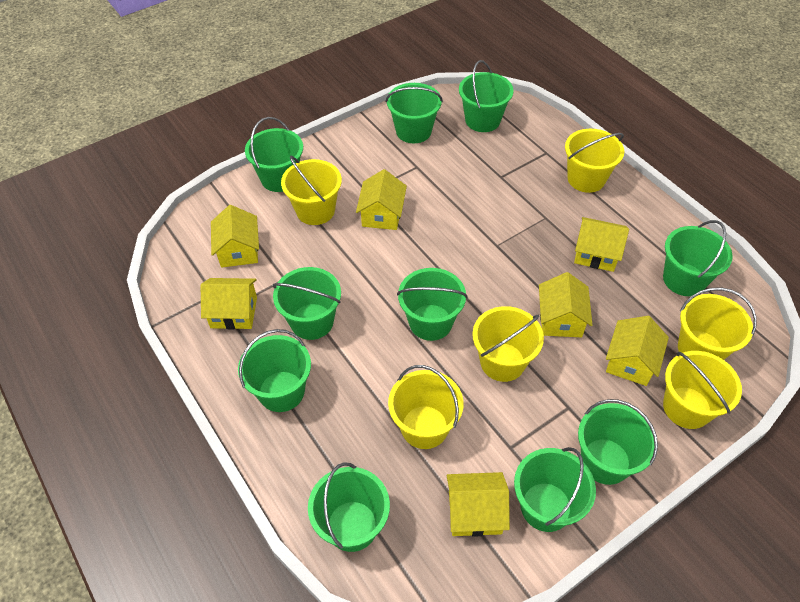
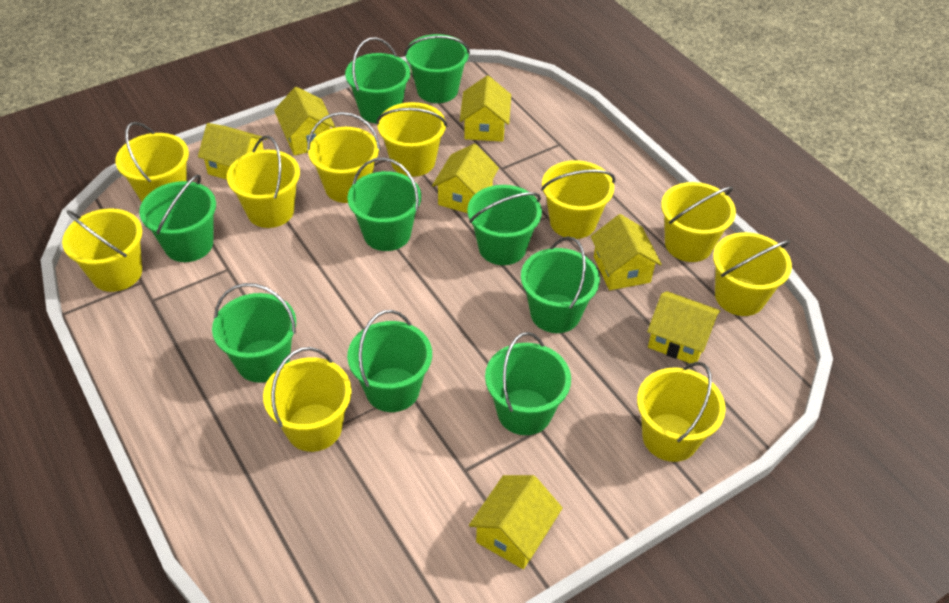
green bucket: [238,329,311,412] [245,117,303,192] [273,267,341,340] [308,462,390,552] [386,83,443,143] [397,268,467,341] [459,60,514,132] [514,447,596,532] [578,399,658,485] [663,220,733,296] = 10 -> [139,174,216,262] [212,283,296,383] [345,37,410,123] [347,157,421,251] [347,310,432,412] [404,34,470,103] [467,185,542,265] [485,332,571,435] [521,236,600,333] = 9
yellow bucket: [281,156,342,225] [388,365,464,449] [472,306,544,382] [565,129,624,193] [663,351,742,429] [678,287,757,360] = 6 -> [62,208,142,292] [115,122,189,202] [227,135,300,228] [263,347,352,452] [307,112,380,203] [376,102,447,177] [541,160,616,239] [637,362,726,462] [661,182,736,262] [713,232,792,316] = 10

